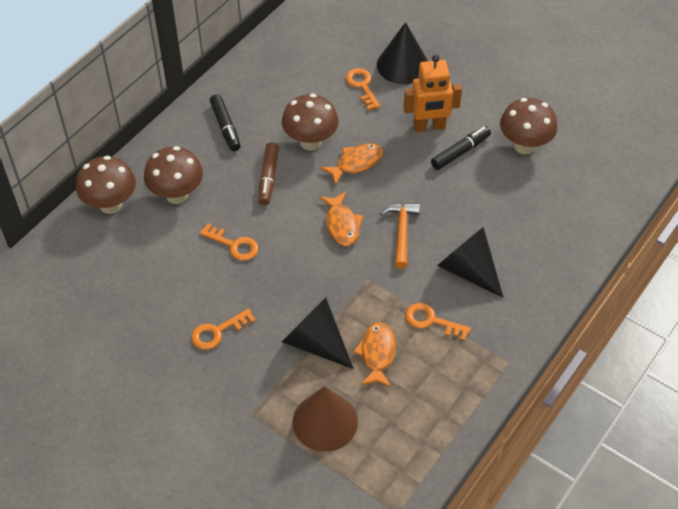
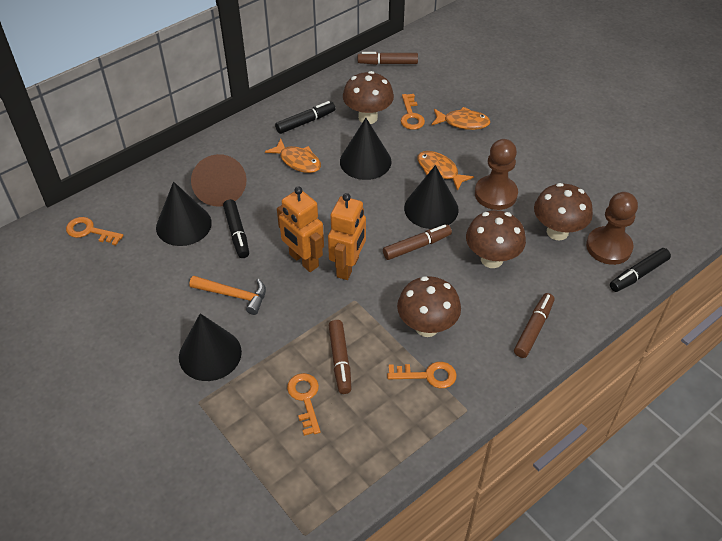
black cone: [282,297,354,369] [377,22,428,84] [437,227,504,298] = 3 -> [156,182,212,246] [179,313,242,381] [340,118,391,180] [404,165,459,229] = 4
black marker: [210,94,241,151] [431,126,491,170] = 2 -> [223,199,249,258] [275,101,336,134] [610,248,671,292] = 3
brown marker: [258,142,279,205] = 1 -> [329,320,352,394] [358,52,418,65] [383,225,452,260] [514,293,554,358] = 4
brown pawn: none = 0 -> [475,139,518,210] [586,192,638,265] = 2
orange robot: [404,55,462,132] = 1 -> [277,186,324,272] [328,193,366,280] = 2

